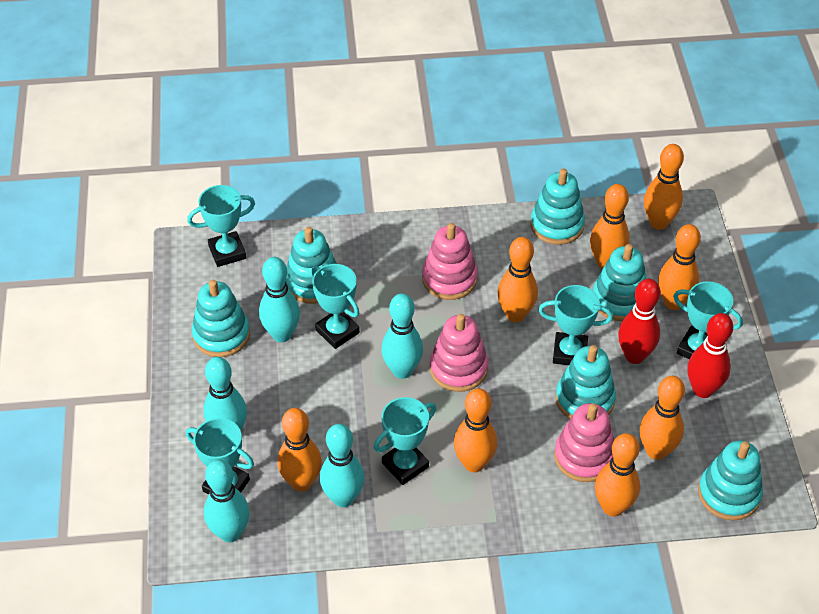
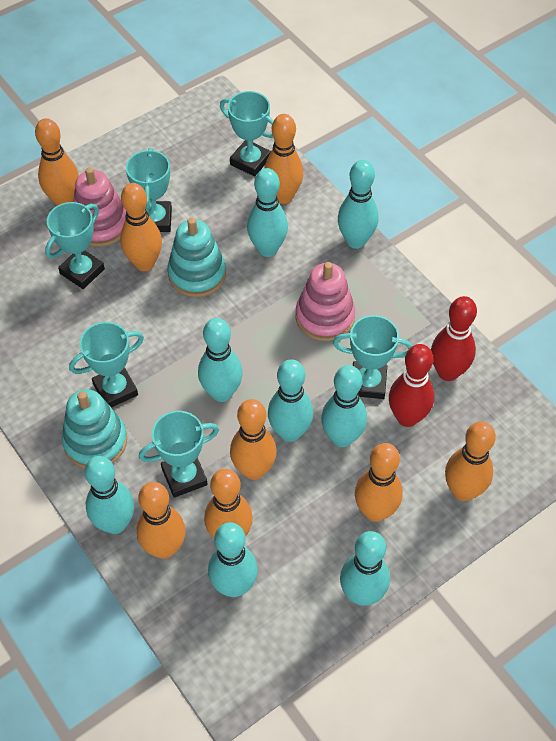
pink stacking toy: [422,223,478,300] [430,314,488,392] [554,403,614,482] = 3 -> [73,167,126,247] [296,262,355,341] = 2
turquoise bowling pin: [204,357,247,430] [204,459,250,542] [259,257,300,342] [320,424,364,507] [381,293,423,379] = 5 -> [85,456,134,534] [198,318,243,402] [208,522,258,597] [247,168,288,257] [268,359,313,442] [321,365,367,447] [338,160,378,249] [340,531,390,606] = 8
turquoise stacking toy: [192,280,250,357] [286,227,337,304] [530,169,585,245] [555,345,616,419] [593,244,646,321] [698,440,763,520] = 6 -> [62,389,127,468] [167,218,226,297] = 2

